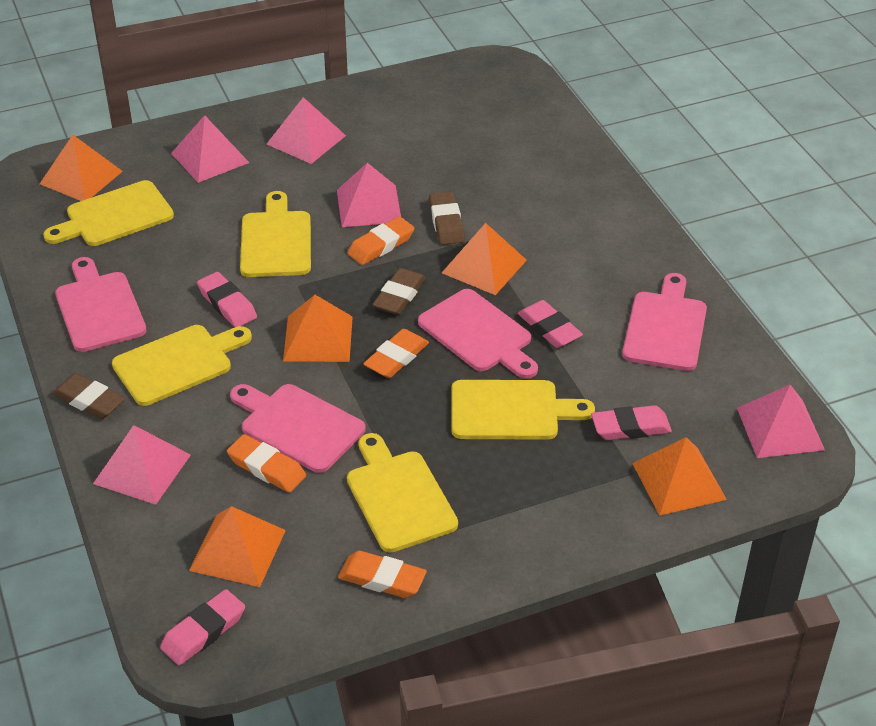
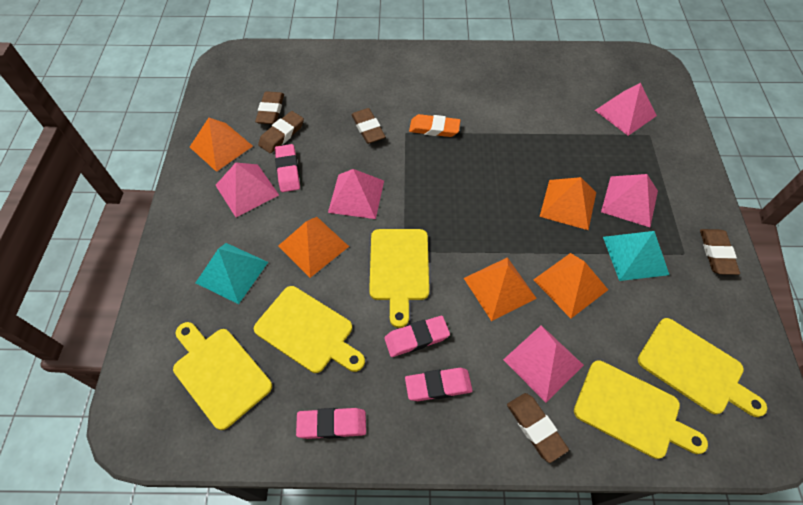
brown eraser: [52,373,125,419] [372,268,426,315] [429,191,465,245] = 3 -> [255,91,284,124] [258,111,304,153] [351,108,386,144] [507,393,569,463] [700,229,740,275] = 5
orange eraser: [227,434,306,493] [338,551,427,598] [347,217,415,265] [363,329,429,378] = 4 -> [409,114,460,137] = 1
pink cutting board: [55,257,146,352] [230,384,366,473] [418,289,538,379] [622,273,707,371] = 4 -> none = 0
turquoise pyramid: none = 0 -> [196,243,268,304] [603,231,669,281] = 2

